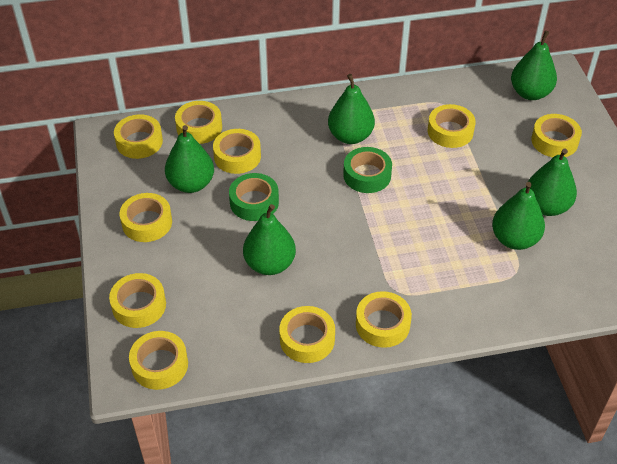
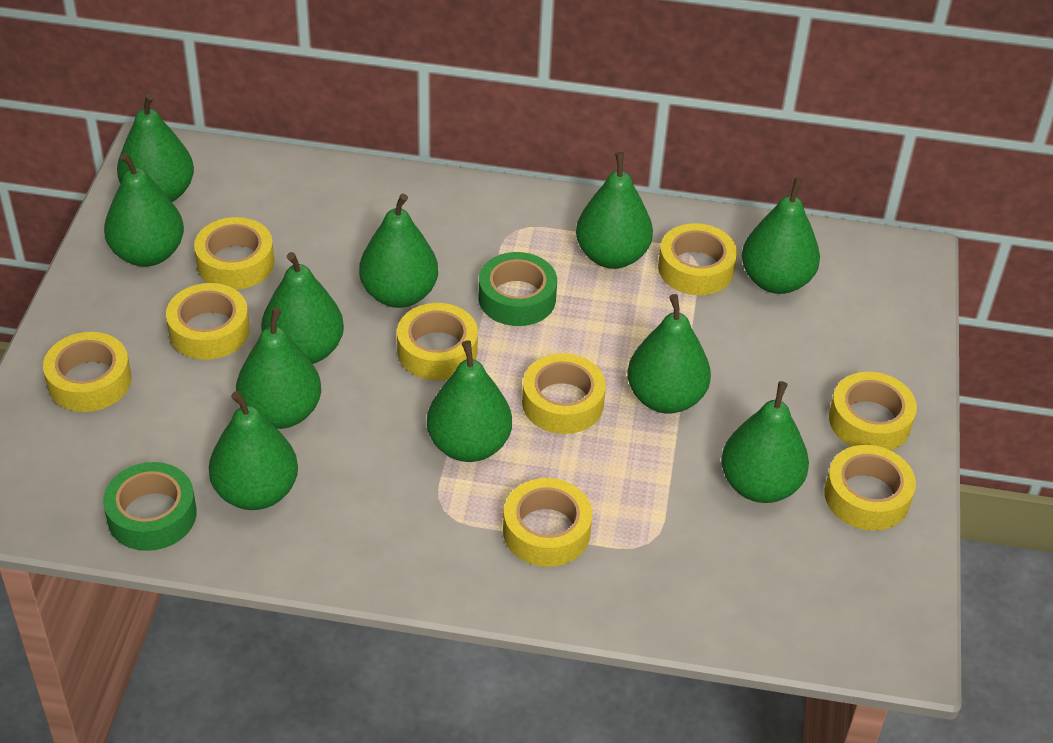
green pear: [165,125,214,193] [243,204,296,275] [328,74,375,144] [492,182,545,250] [511,30,557,100] [528,148,577,216] = 6 -> [104,153,184,267] [117,93,194,202] [209,391,298,510] [236,308,321,429] [261,252,344,364] [359,194,438,308] [427,340,512,462] [576,152,653,269] [628,294,711,414] [721,381,809,503] [742,177,820,294] = 11
yellow tape: [109,273,166,328] [114,114,163,159] [120,193,172,242] [129,331,188,390] [175,101,222,144] [213,129,261,174] [279,306,335,363] [356,291,412,348] [427,104,476,148] [531,114,582,157] = 10 -> [43,332,132,412] [166,283,250,360] [194,217,274,290] [397,303,478,380] [503,478,592,567] [522,353,606,434] [658,223,737,295] [824,445,916,531] [829,372,917,450] = 9

